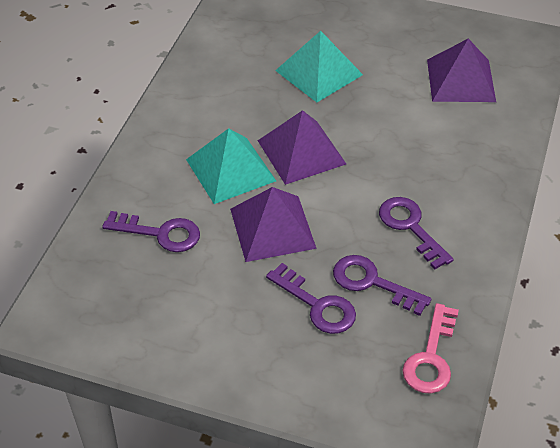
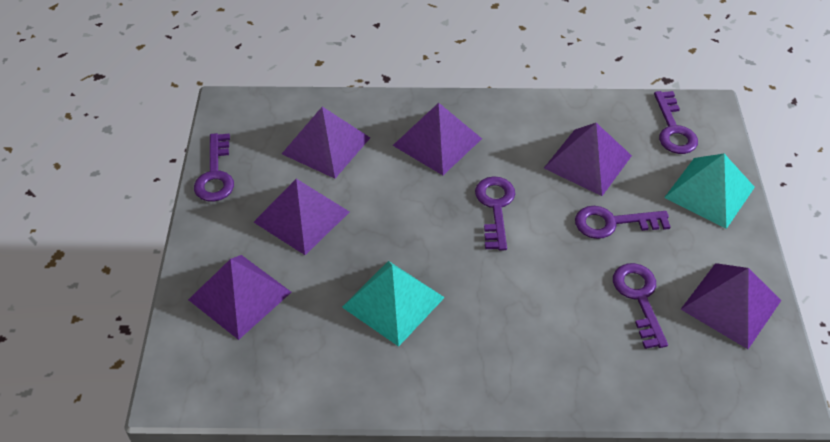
pink key: [402,303,459,394] = 1 -> none = 0
purple key: [102,211,200,252] [266,263,356,334] [333,255,431,316] [379,197,454,269] = 4 -> [194,133,234,202] [475,176,515,251] [575,206,671,239] [613,263,668,349] [654,91,698,154] = 5
purple pyramid: [230,187,317,262] [258,110,346,185] [427,38,496,102] = 3 -> [188,255,291,340] [254,179,349,255] [282,107,370,179] [393,103,482,175] [544,123,632,196] [681,263,782,349] = 6

